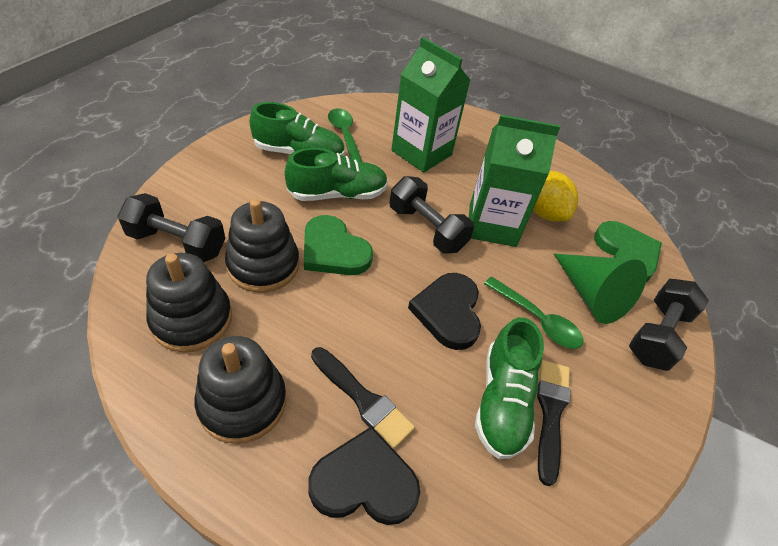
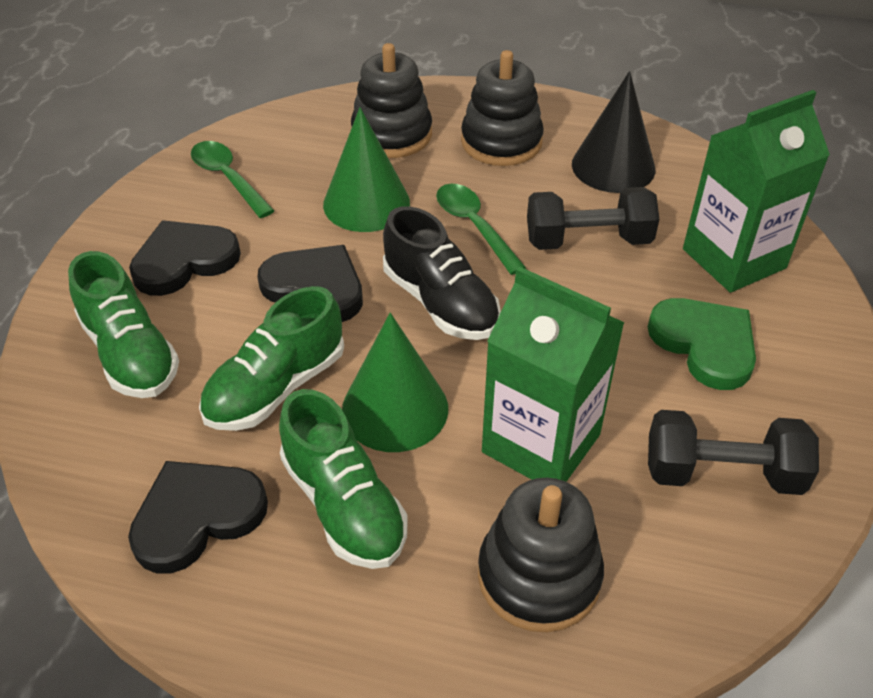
black brush: [311,347,415,449] [537,360,570,486] = 2 -> none = 0
black cone: none = 0 -> [572,71,655,193] = 1
black dumbbell: [117,193,225,262] [389,176,474,254] [629,279,709,371] = 3 -> [527,187,659,250] [648,410,819,495] = 2
black heart: [308,426,420,525] [408,273,481,350] = 2 -> [128,461,268,574] [129,220,241,296] [257,245,363,322] = 3
black shoe: none = 0 -> [383,206,501,340] = 1
green cone: [554,253,647,324] = 1 -> [323,107,410,232] [342,313,448,452] = 2
green heart: [304,215,373,275] [594,221,662,282] = 2 -> [648,298,756,390] = 1
yellow lemon: [533,171,578,222] = 1 -> none = 0

